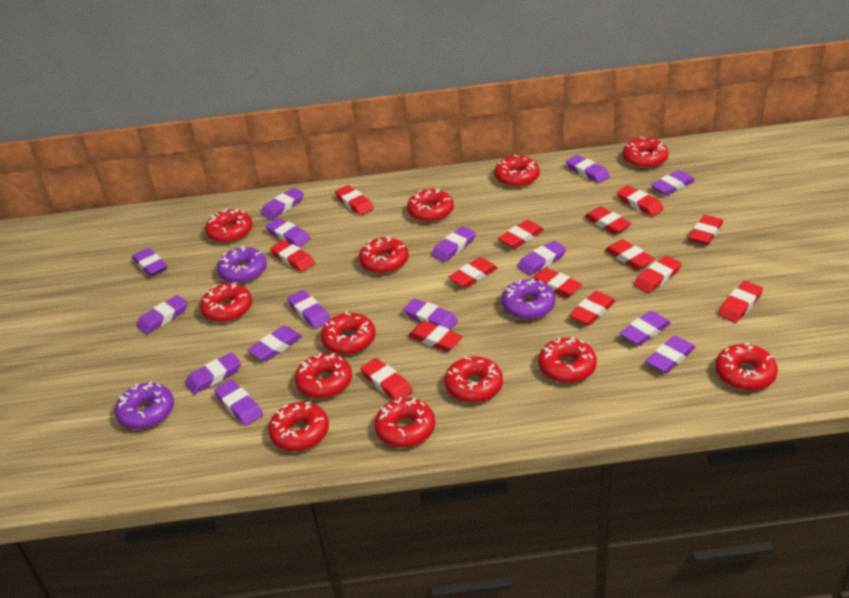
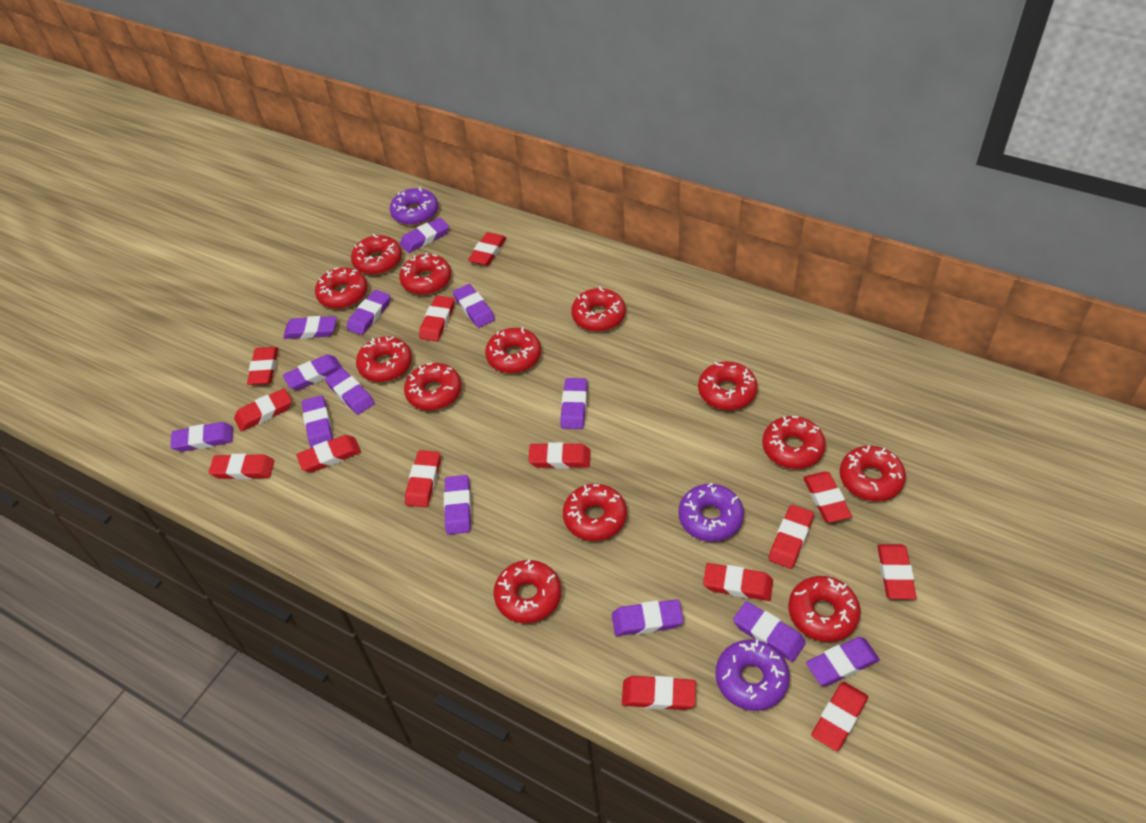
purple eraser: [132,248,167,277] [137,295,188,334] [185,352,241,394] [214,380,263,426] [248,326,302,361] [261,188,304,220] [266,218,311,247] [287,290,331,329] [403,299,458,331] [432,226,476,262] [517,241,566,276] [566,155,610,183] [619,311,671,346] [645,336,696,373] [651,170,695,196] = 15 -> [170,422,233,452] [283,316,337,339] [283,354,343,390] [302,395,333,448] [325,368,375,415] [347,290,391,335] [400,218,449,253] [444,475,471,535] [453,284,495,328] [561,378,588,429] [612,599,684,636] [733,601,806,662] [806,637,880,686] = 13

